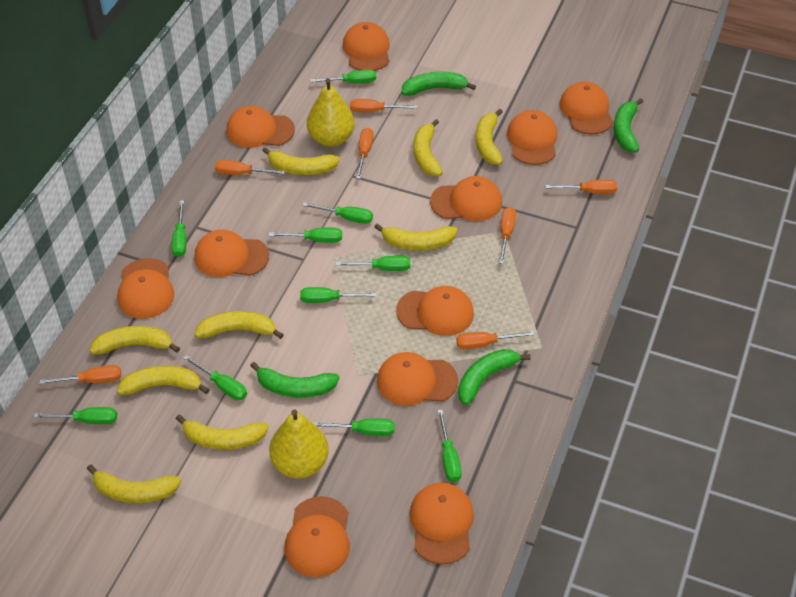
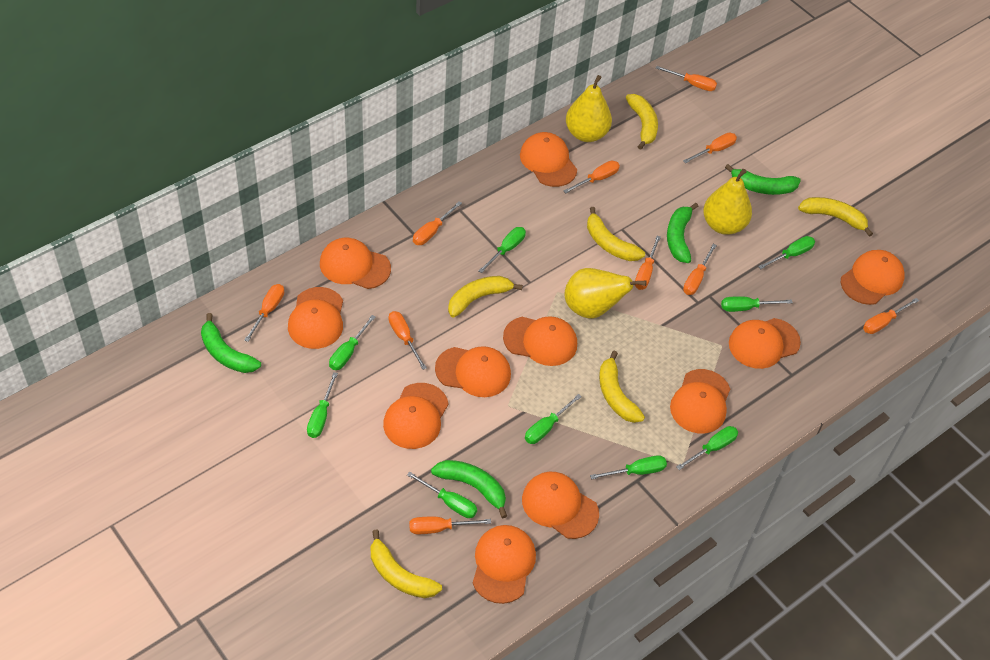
green screwdriver: [34,407,117,424] [172,200,186,257] [183,355,247,400] [269,228,342,243] [300,287,377,303] [302,203,373,224] [311,69,376,83] [312,418,395,436] [336,256,410,271] [437,409,462,482] = 10 -> [307,372,338,438] [329,315,376,370] [407,472,477,518] [478,227,526,273] [525,394,582,444] [590,455,667,480] [676,426,738,470] [721,296,793,312] [758,236,815,269] = 9
orange screwdriver: [39,365,121,384] [215,160,285,175] [350,99,417,112] [356,128,374,179] [457,331,535,349] [499,207,516,264] [546,179,617,194] = 7 -> [244,284,284,342] [389,311,427,370] [409,517,491,534] [413,201,462,245] [563,161,620,193] [635,236,661,290] [656,66,717,91] [683,133,737,163] [683,244,717,295] [863,298,919,334] = 10
yellow banana: [87,464,181,503] [90,326,180,354] [117,366,210,395] [176,415,268,450] [195,311,284,339] [262,147,340,175] [374,224,457,250] [414,119,443,176] [476,109,503,165] = 9 -> [371,530,442,598] [448,276,523,318] [587,207,645,261] [599,351,645,423] [626,94,658,150] [798,197,873,237] = 6
yellow pear: [269,409,329,478] [307,78,355,147] = 2 -> [564,268,647,319] [566,75,612,142] [703,169,752,235] = 3

